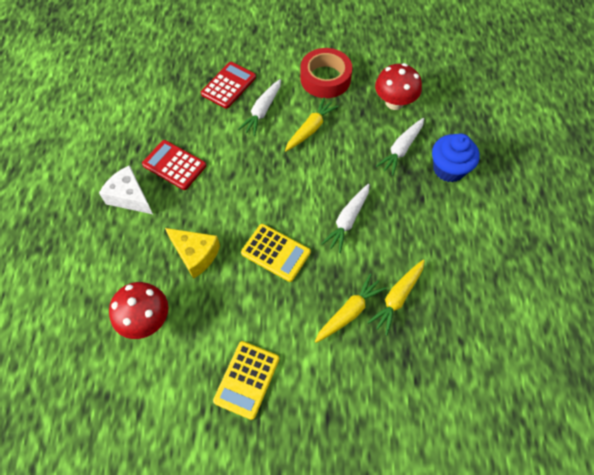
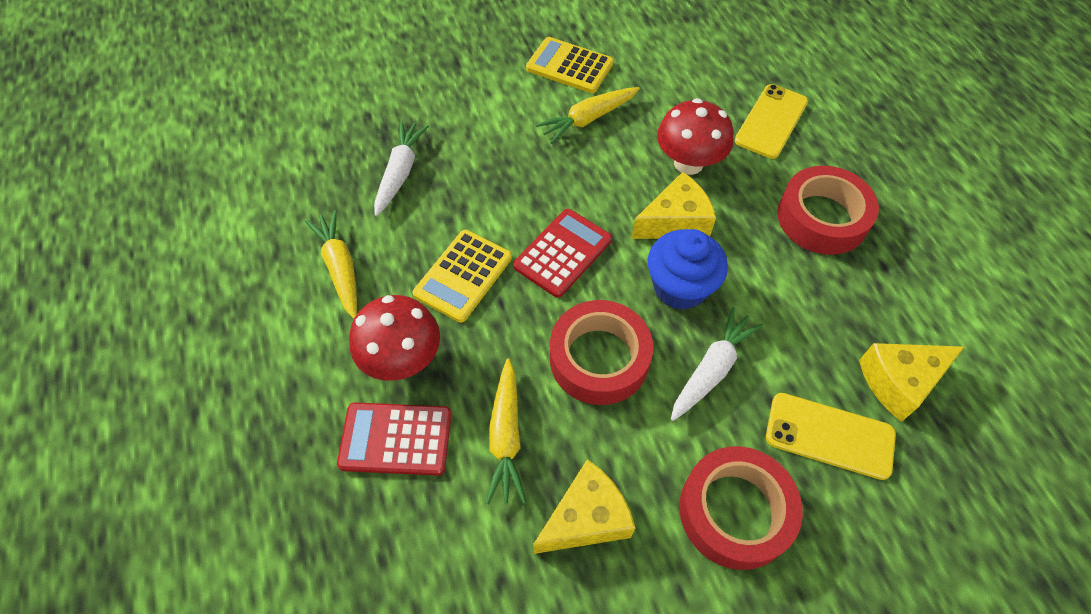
red tape: [300,48,352,98] = 1 -> [550,300,653,405] [679,446,803,570] [777,166,879,255] = 3
white carrot: [238,79,281,136] [321,184,370,253] [376,118,424,176] = 3 -> [374,121,429,216] [671,307,763,421] = 2
white cheese: [99,165,153,214] = 1 -> none = 0
yellow cheese: [165,228,220,279] = 1 -> [533,459,635,554] [631,172,716,239] [859,343,964,422] = 3
yellow phone: none = 0 -> [734,84,808,159] [766,393,896,480] = 2

